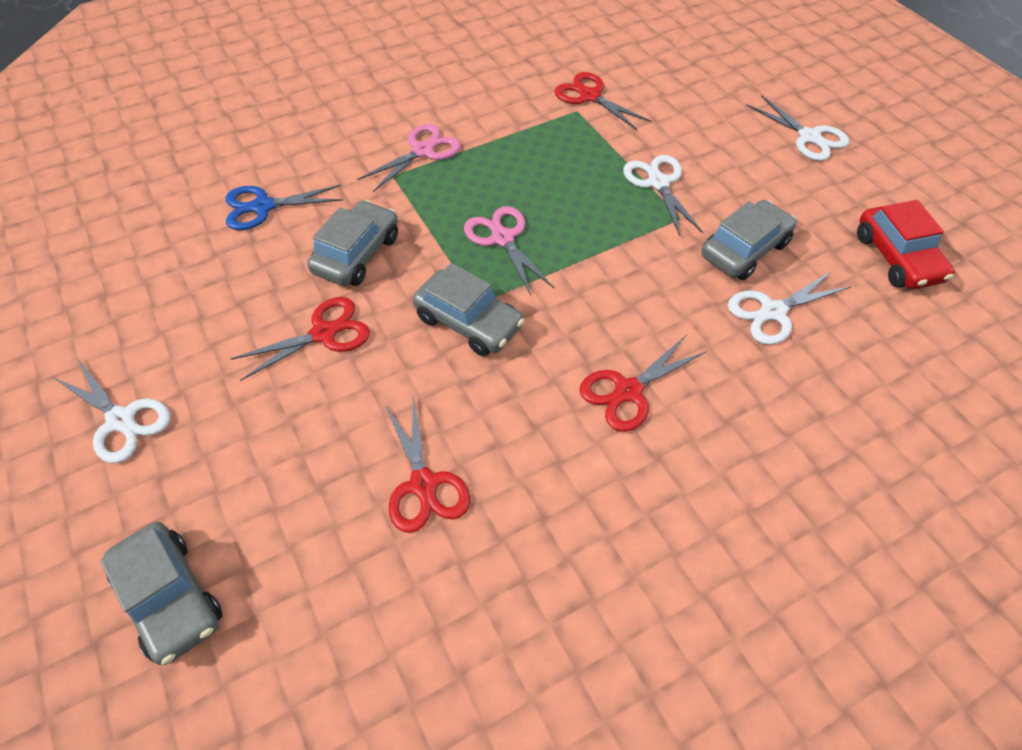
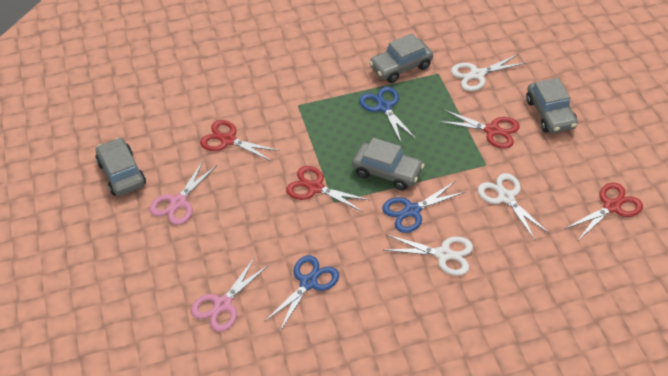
blue scissors: [226,185,343,230] = 1 -> [264,255,339,331] [359,86,416,144] [382,181,465,233] = 3
red car: [857,200,955,289] = 1 -> none = 0
white scissors: [53,358,171,463] [623,155,703,236] [728,270,852,345] [746,95,850,161] = 4 -> [384,235,473,276] [451,54,526,91] [478,173,549,240] = 3

